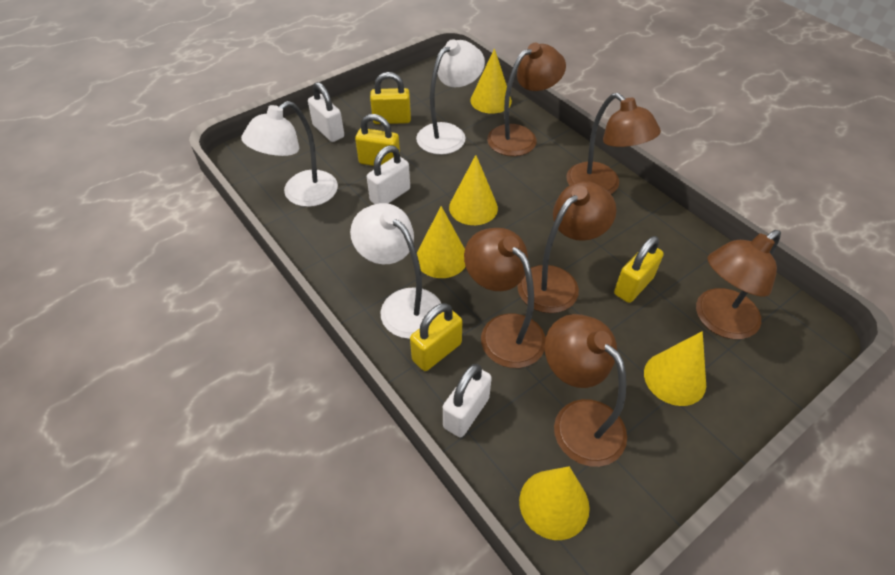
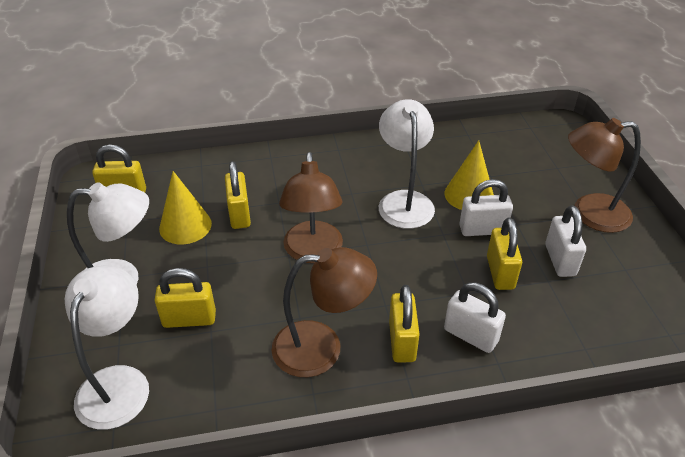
brown lamp: [464,228,546,368] [487,43,566,156] [517,181,616,313] [545,314,627,467] [566,93,661,194] [696,230,781,339] = 6 -> [271,247,377,377] [279,152,343,263] [568,118,641,233] = 3
yellow cone: [417,206,466,278] [449,155,498,225] [470,48,512,114] [519,466,590,540] [644,331,706,406] = 5 -> [159,171,212,244] [445,140,494,210] = 2
yellow padlock: [355,114,400,166] [370,72,411,124] [410,303,463,371] [614,236,664,303] = 4 -> [92,145,146,192] [155,268,216,328] [225,161,251,229] [389,285,420,363] [487,218,522,290] = 5

